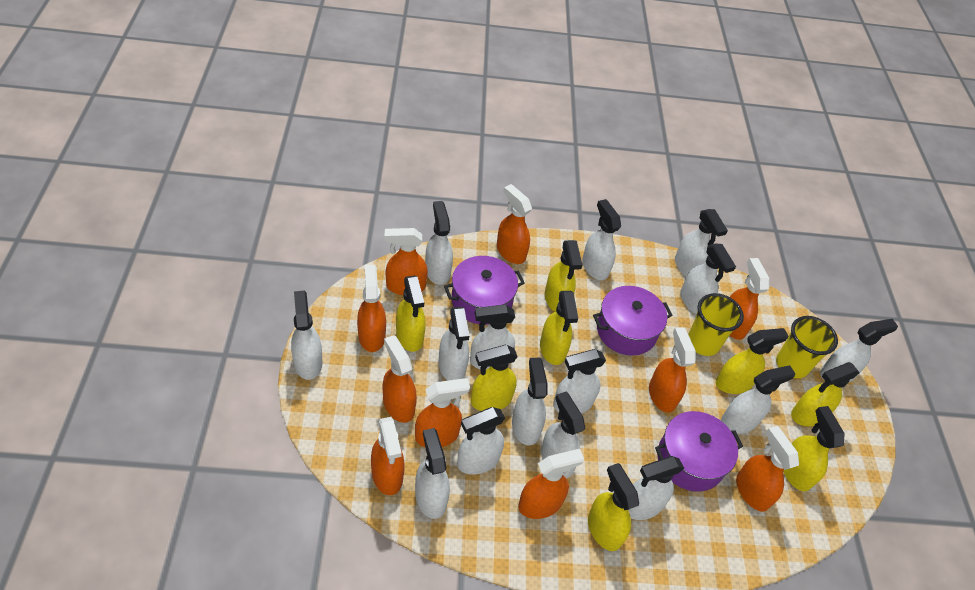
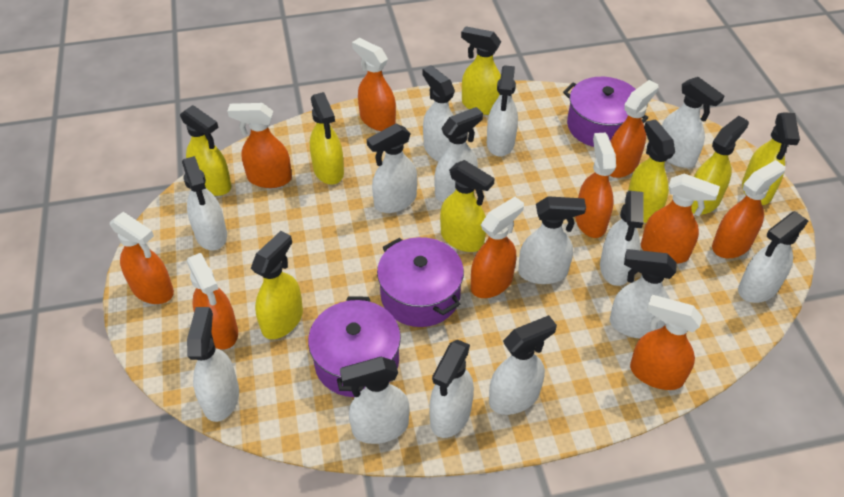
white spray bottle: [291,291,322,380] [415,428,450,519] [425,201,453,285] [439,307,469,381] [457,407,505,475] [470,304,515,370] [512,358,548,446] [541,392,585,479] [553,349,606,413] [582,199,621,280] [629,456,684,520] [675,209,728,276] [680,243,736,314] [721,365,796,433] [820,319,898,383] = 15 -> [182,156,227,251] [187,307,239,422] [340,357,409,444] [367,124,417,213] [422,65,455,162] [429,339,474,438] [434,107,483,202] [487,65,518,156] [489,315,557,415] [518,196,586,284] [600,191,644,286] [610,249,677,339] [662,77,724,168] [738,211,808,303] = 14
yellow cup: [688,293,744,356] [776,316,838,378] = 2 -> none = 0

